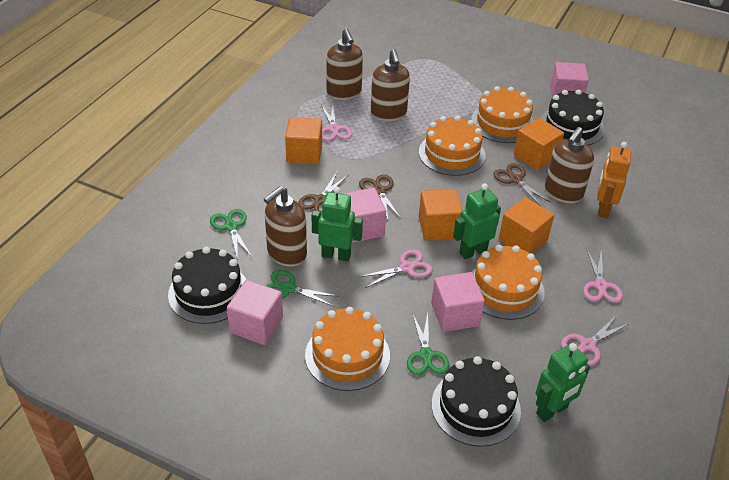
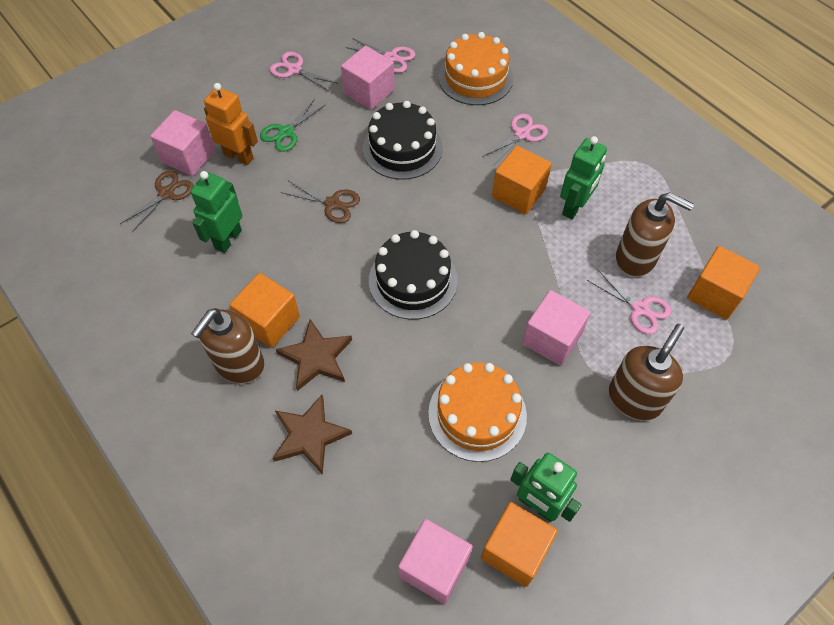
black cake: [168,247,246,324] [432,356,521,447] [541,89,605,146] = 3 -> [363,101,443,180] [369,230,458,319] = 2
brown scissors: [298,172,349,213] [359,174,401,220] [493,163,550,206] = 3 -> [120,170,194,232] [280,180,360,223] = 2
brown soap dispenser: [264,186,307,266] [326,29,363,100] [371,49,410,121] [545,127,594,203] = 4 -> [191,308,265,384] [608,324,684,421] [616,192,694,277] = 3
brown star: none = 0 -> [273,395,352,474] [276,319,352,391] = 2
green scissors: [210,209,252,260] [266,270,340,306] [407,313,449,375] = 3 -> [260,99,325,152] = 1
orange cake: [305,307,390,391] [419,115,486,176] [471,86,534,143] [471,245,545,320] = 4 -> [428,363,527,462] [438,32,513,105] = 2

